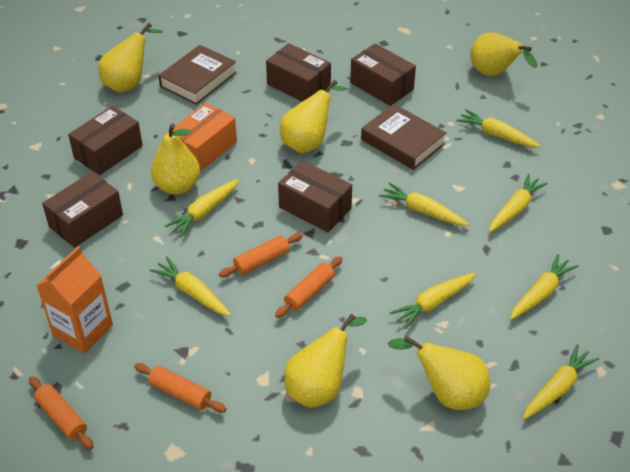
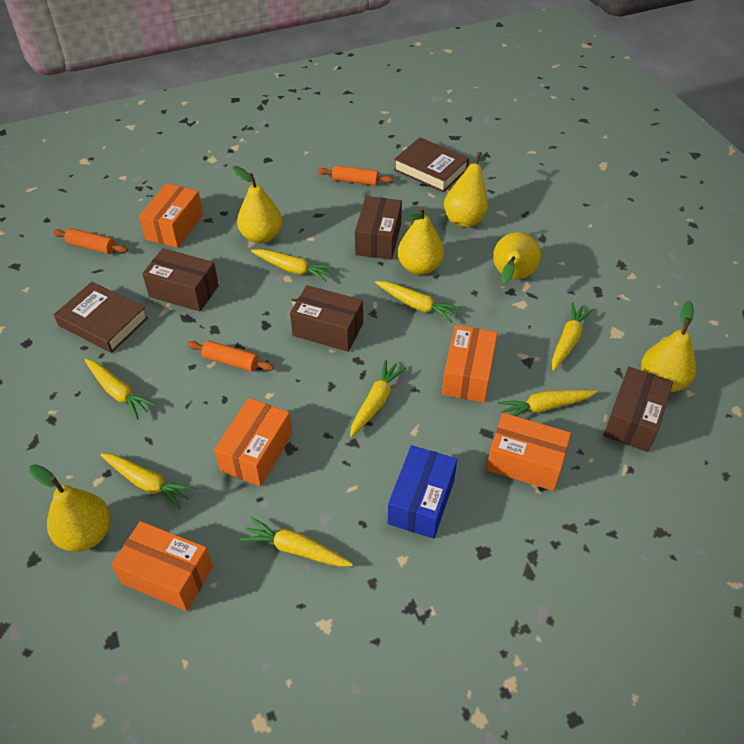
blue box: none = 0 -> [388,445,457,539] = 1
brown box: [42,172,123,248] [68,106,143,175] [266,43,331,102] [278,160,352,232] [350,43,416,106] = 5 -> [142,248,219,312] [290,285,363,352] [355,196,402,260] [604,367,673,452] = 4
orange box: [167,103,237,172] = 1 -> [111,521,213,611] [139,183,203,248] [214,398,292,487] [442,325,498,402] [486,413,571,491] = 5
orange carton: [37,246,113,354] = 1 -> none = 0
orange rolling pin: [29,376,94,450] [134,363,226,413] [219,233,303,277] [275,256,343,318] = 4 -> [53,228,128,254] [187,340,274,371] [317,165,394,186] = 3

